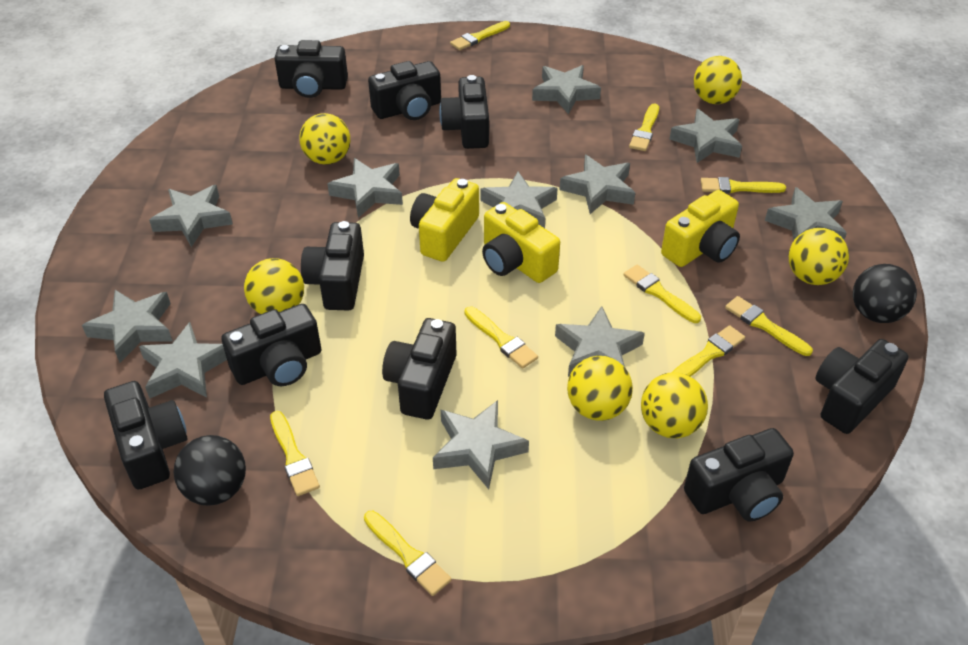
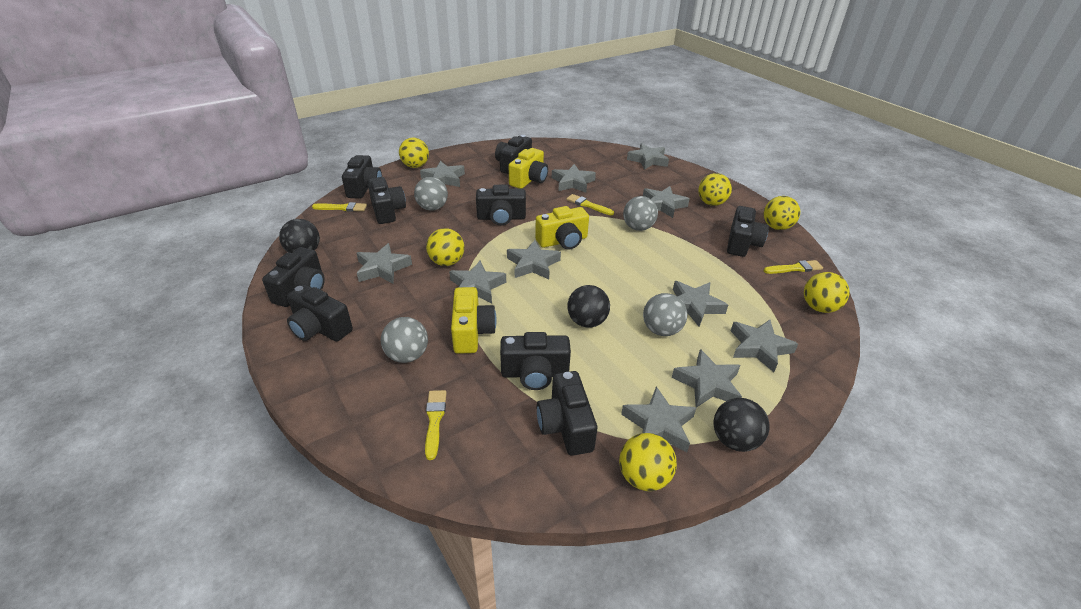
black ball: [174,435,246,506] [853,264,917,323] = 2 -> [279,219,320,253] [567,285,610,328] [714,398,769,452] = 3
grey ball: none = 0 -> [381,317,428,363] [414,177,448,211] [623,196,658,231] [643,293,687,336] = 4
yellow brush: [270,411,320,496] [364,511,452,596] [450,21,510,50] [464,307,538,368] [623,265,701,323] [629,103,659,151] [672,325,745,377] [701,177,786,193] [725,296,813,356] = 9 -> [312,202,367,212] [425,390,447,460] [566,194,614,215] [764,260,823,274] = 4

